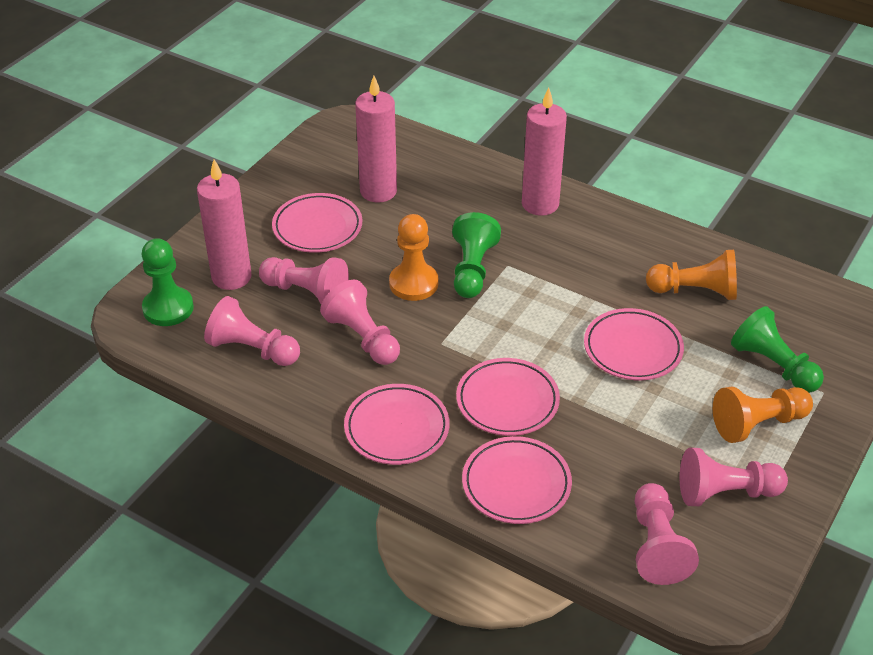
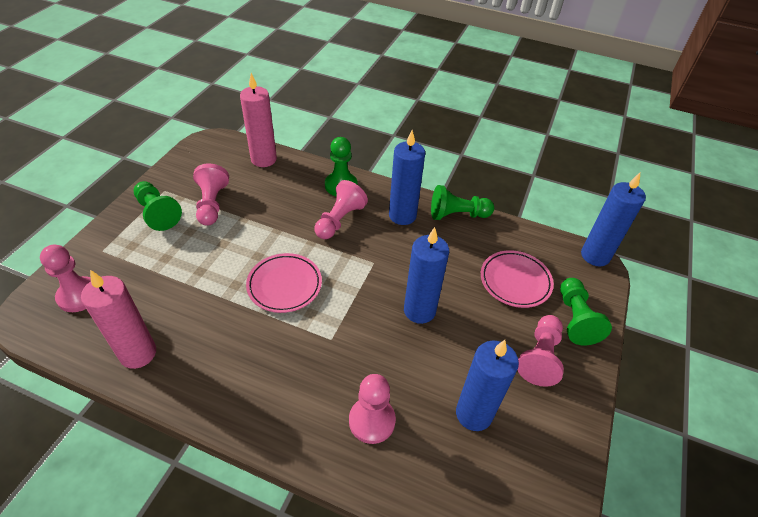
blue candle: none = 0 -> [389,130,425,225] [404,227,449,324] [456,340,519,431] [581,173,646,267] = 4
green pawn: [142,238,194,326] [452,212,501,298] [731,306,824,393] = 3 -> [133,181,182,231] [325,137,357,197] [431,185,494,220] [560,278,612,345] = 4
orange pawn: [389,214,438,301] [646,250,737,300] [713,386,813,443] = 3 -> none = 0
pink candle: [197,159,252,290] [355,76,397,203] [522,88,567,216] = 3 -> [81,270,156,369] [240,73,277,167] = 2
pink plate: [272,193,362,253] [344,384,450,465] [456,358,560,436] [462,436,572,524] [584,308,684,380] = 5 -> [246,253,322,313] [481,250,554,308] = 2

